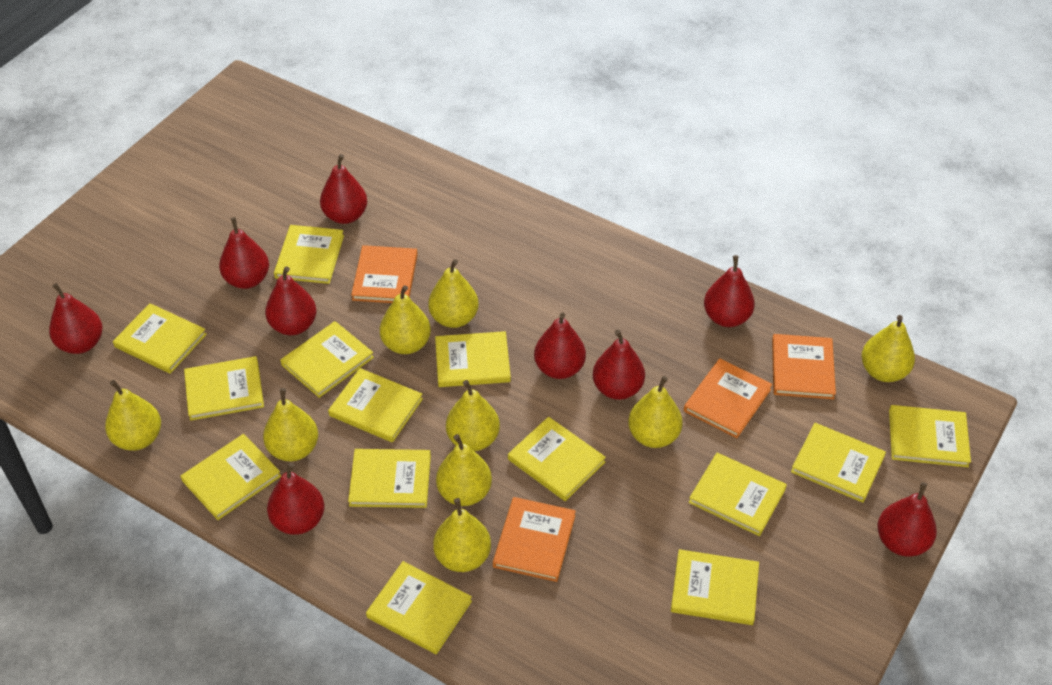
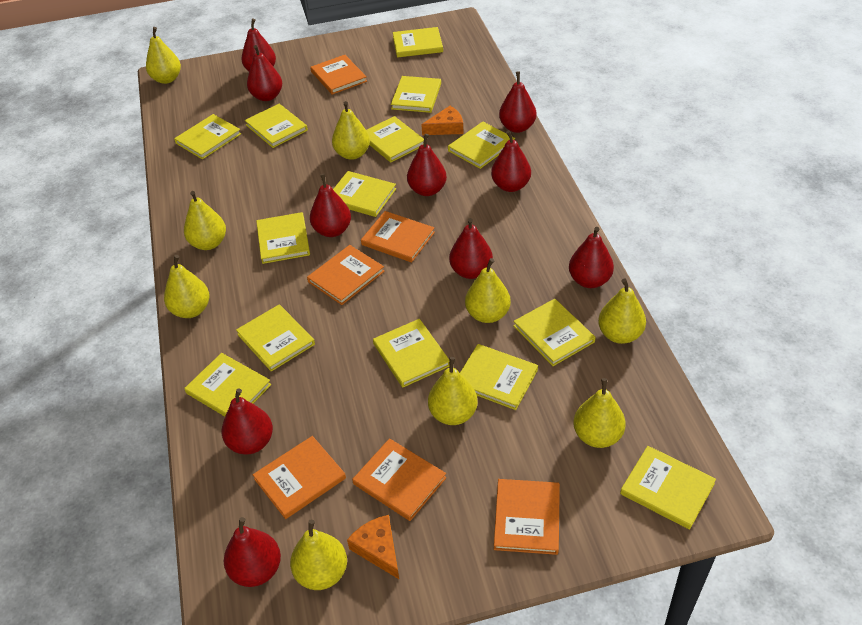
orange book: [351,245,418,303] [493,497,576,582] [684,359,772,438] [772,334,836,399] = 4 -> [253,436,346,519] [307,245,385,305] [310,55,367,95] [352,438,446,521] [361,211,435,263] [494,479,560,555] = 6
orange cheese: none = 0 -> [347,515,399,579] [421,106,464,135] = 2
red pear: [49,283,103,354] [219,217,269,289] [265,266,316,335] [267,463,324,535] [320,154,367,224] [534,313,586,379] [593,330,645,400] [704,255,755,327] [877,482,937,556] = 9 -> [222,388,273,455] [224,517,281,587] [241,19,276,71] [247,45,282,101] [310,174,351,237] [407,134,447,196] [449,218,493,279] [491,130,531,192] [499,71,536,133] [569,227,614,288] = 10

